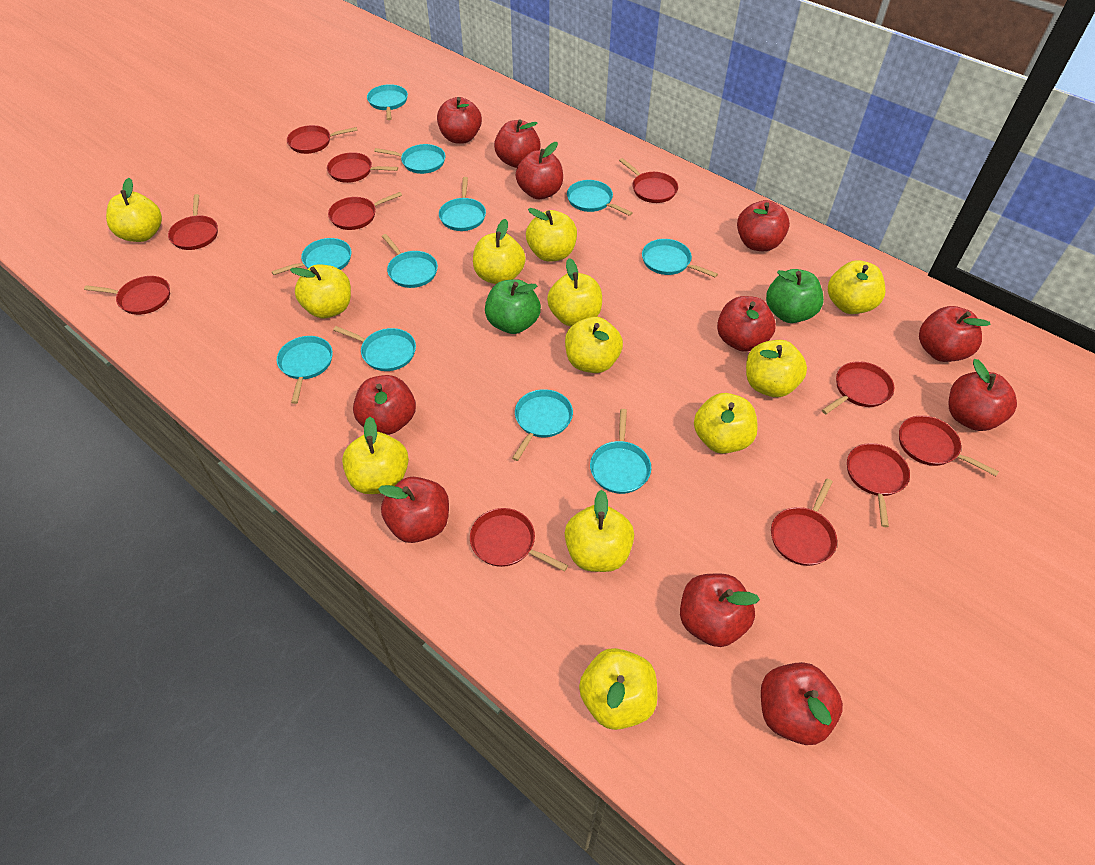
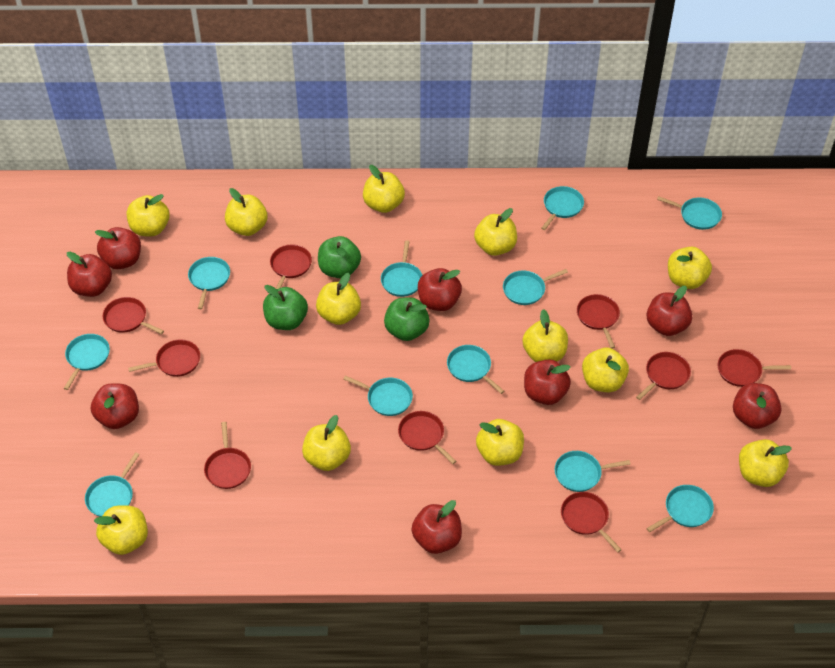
green apple: [485,279,541,334] [766,269,824,323] = 2 -> [263,285,308,330] [318,236,361,279] [384,297,429,341] = 3
red apple: [353,375,416,435] [378,477,449,543] [437,97,482,144] [494,119,541,168] [516,142,563,199] [680,574,760,647] [717,296,776,352] [737,200,790,251] [761,662,843,745] [919,306,991,362] [949,359,1017,431] = 11 -> [67,252,112,297] [91,383,139,429] [95,227,141,269] [411,500,462,554] [418,268,462,311] [524,360,571,405] [646,286,692,336] [733,383,782,429] = 8
red pan: [84,276,170,315] [168,194,218,250] [287,125,357,154] [327,152,398,183] [328,192,402,230] [470,508,568,571] [619,158,678,203] [771,479,837,566] [822,361,894,414] [847,443,910,527] [899,415,999,476] = 11 -> [103,297,164,334] [128,339,200,377] [204,422,251,489] [270,245,312,289] [398,411,457,464] [561,492,622,552] [577,294,620,349] [636,352,691,400] [718,349,791,387] = 9

